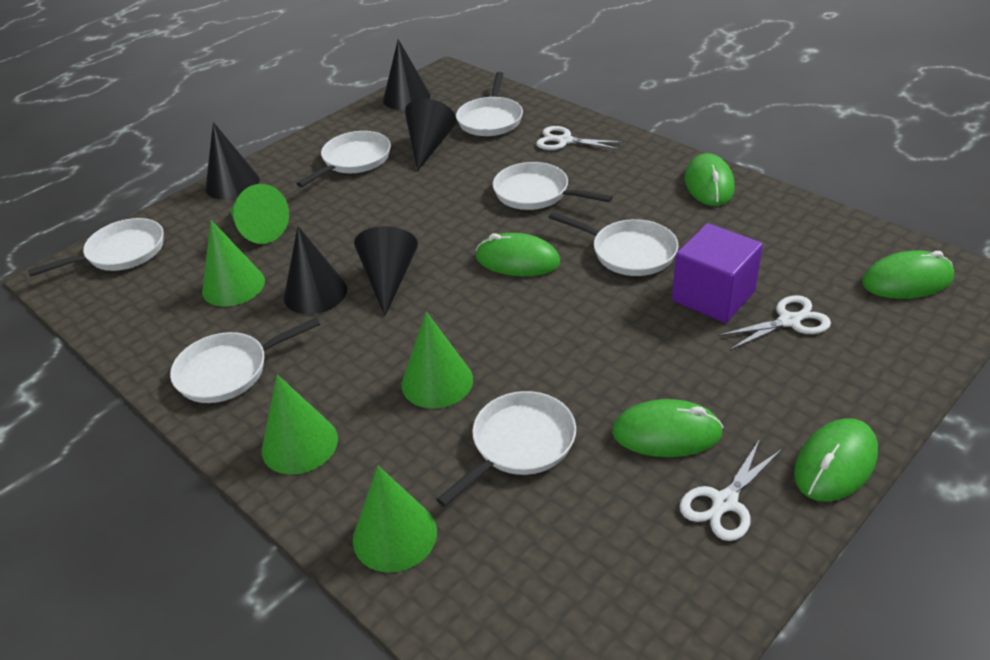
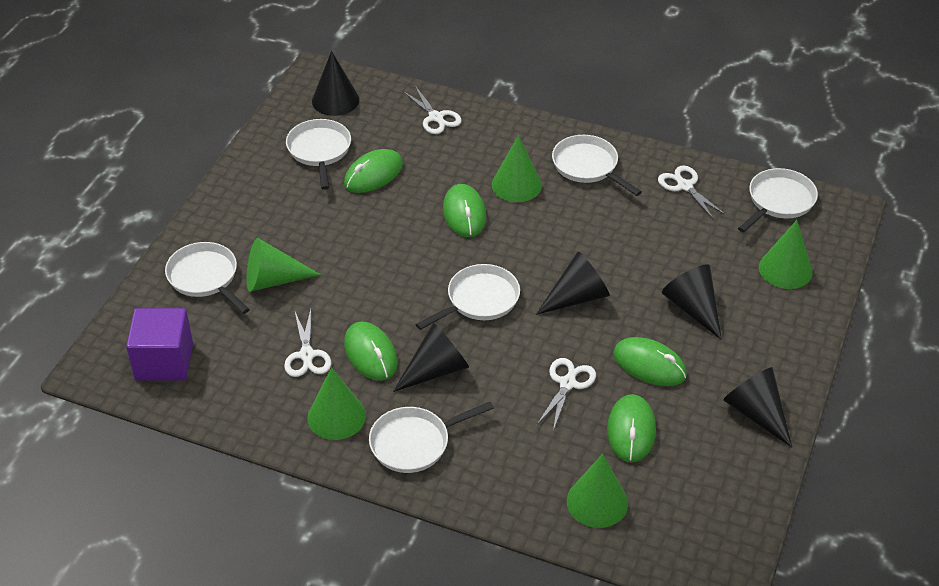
white pan: [28,218,164,277] [170,318,320,403] [296,131,391,187] [436,391,576,507] [456,72,523,136] [493,162,613,210] [548,212,678,276] = 7 -> [165,242,250,314] [286,119,351,190] [369,402,494,473] [415,264,520,330] [552,135,642,196] [738,168,818,233] = 6
white scissors: [536,126,624,150] [680,439,782,541] [718,295,831,350] = 3 -> [284,309,331,377] [403,86,462,134] [537,358,596,431] [658,165,726,220] = 4

